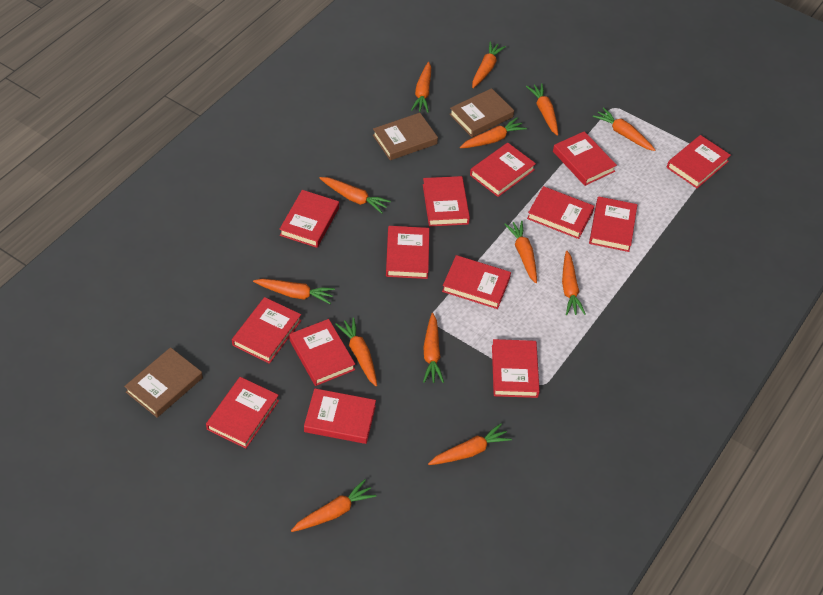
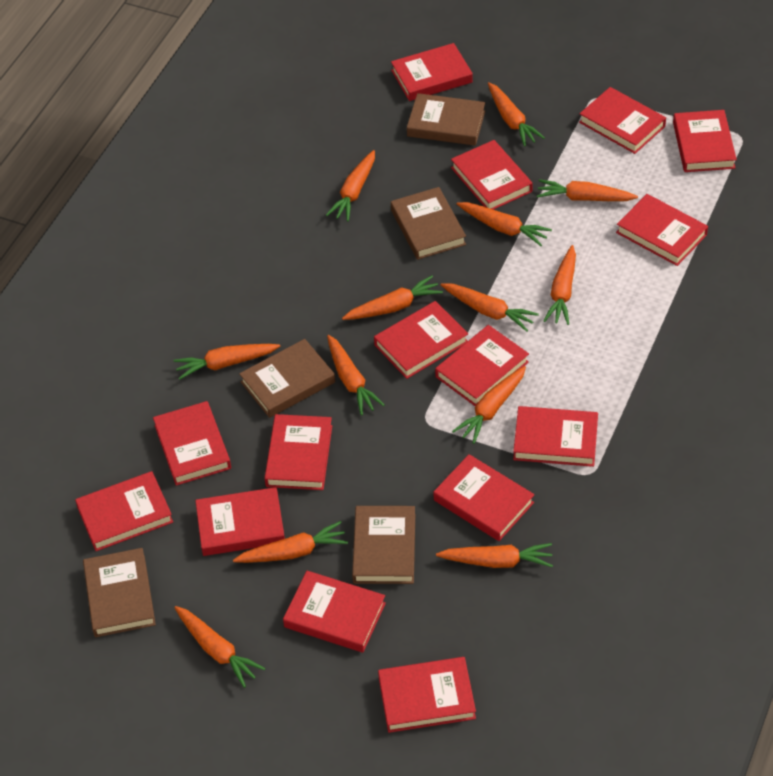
brown book: [124,347,203,417] [373,113,438,160] [449,88,514,137] = 3 -> [83,548,156,637] [239,339,335,418] [352,506,415,584] [391,187,466,260] [407,93,485,146] = 5
red book: [206,377,279,449] [232,297,301,364] [279,190,339,248] [289,319,355,386] [304,388,376,444] [386,226,429,279] [423,176,470,227] [442,255,511,309] [470,143,536,197] [492,339,540,398] [527,186,594,239] [553,131,617,186] [589,196,637,252] [667,135,731,188] = 14 -> [75,471,173,551] [153,401,231,486] [195,487,285,556] [264,414,332,490] [283,571,386,652] [374,301,468,379] [378,657,476,733] [391,43,473,101] [434,454,534,541] [435,325,529,406] [451,140,533,210] [513,406,598,467] [579,87,666,154] [616,194,708,266] [673,110,737,172] = 15

